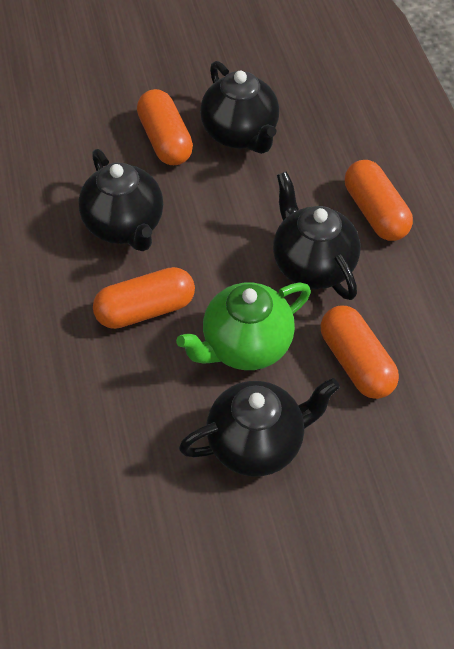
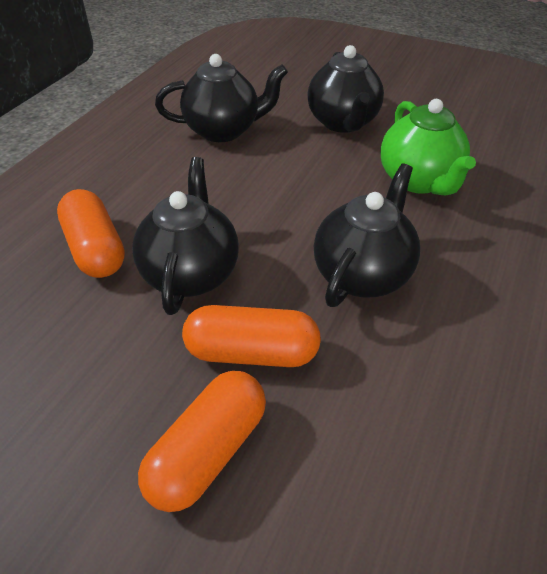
orange capsule: [93,267,195,329] [137,89,193,165] [320,306,399,399] [345,160,413,241] = 4 -> [57,189,125,278] [138,371,266,512] [182,305,321,367] = 3

